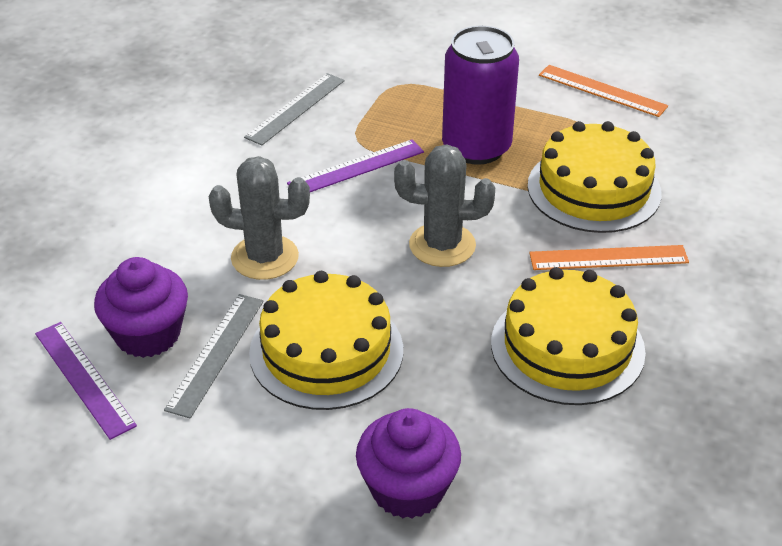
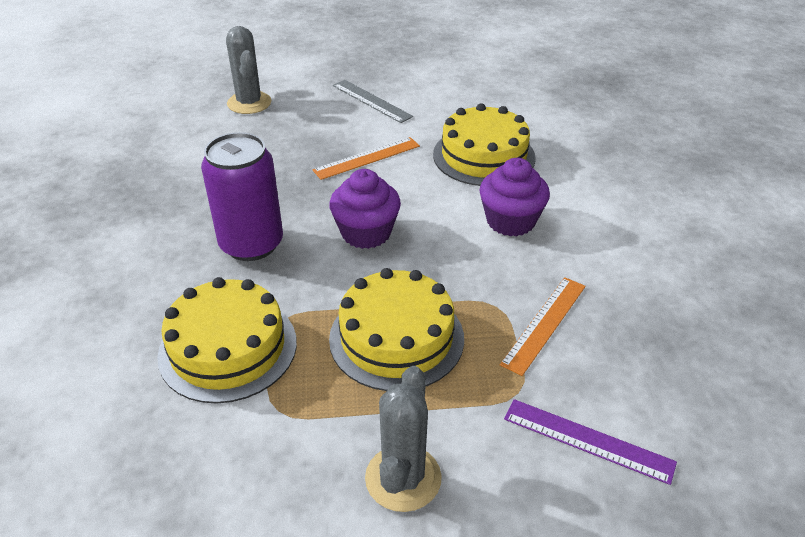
grey ruler: [164,294,264,418] [244,73,345,146] = 2 -> [333,80,413,123] = 1
purple ruler: [35,322,137,440] [287,140,424,192] = 2 -> [504,399,677,485] = 1

